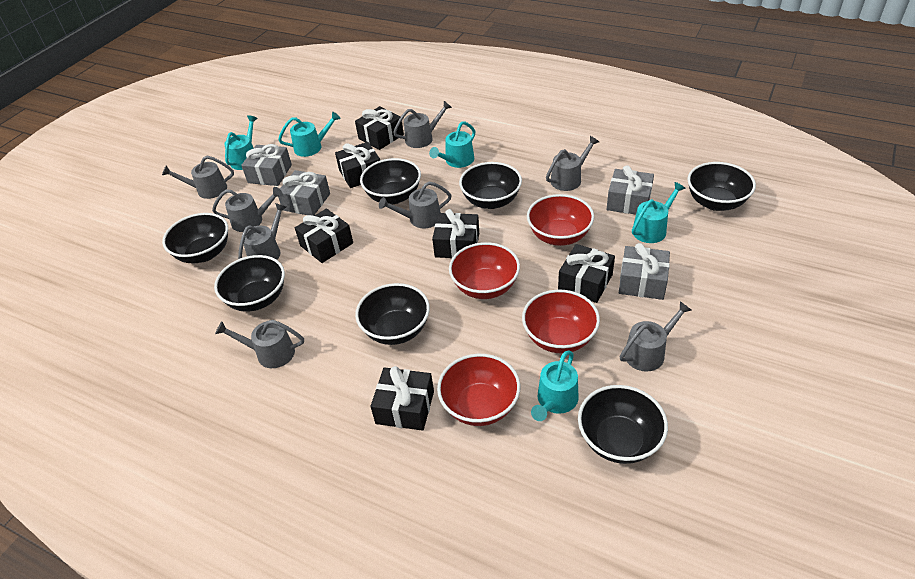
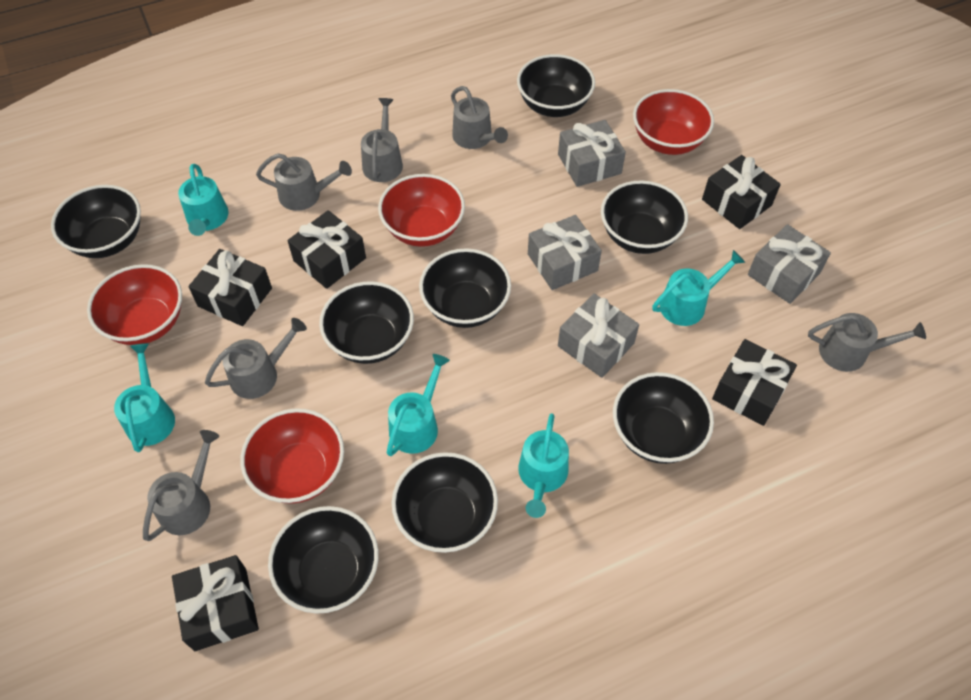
black bowl: [162,213,228,263] [214,255,285,312] [355,283,430,345] [360,158,421,204] [459,162,522,209] [578,385,668,464] [687,162,756,211] = 7 -> [51,185,141,258] [268,506,379,614] [319,281,414,364] [392,452,498,553] [419,248,511,328] [517,54,595,117] [601,180,688,254] [613,372,714,464] = 8
black gift: [295,208,353,263] [335,142,380,188] [355,106,404,150] [371,366,434,431] [432,209,479,258] [558,244,615,303] = 6 -> [172,555,259,651] [188,249,272,326] [287,210,366,289] [702,155,781,229] [712,339,797,426] = 5
grey watering can: [162,156,234,199] [212,187,283,232] [215,320,304,368] [238,203,286,260] [379,182,452,229] [393,101,452,148] [546,136,599,191] [620,301,692,372] = 8 -> [143,430,219,541] [205,318,307,399] [256,153,352,211] [361,98,403,182] [451,86,508,149] [808,313,926,372] = 6

